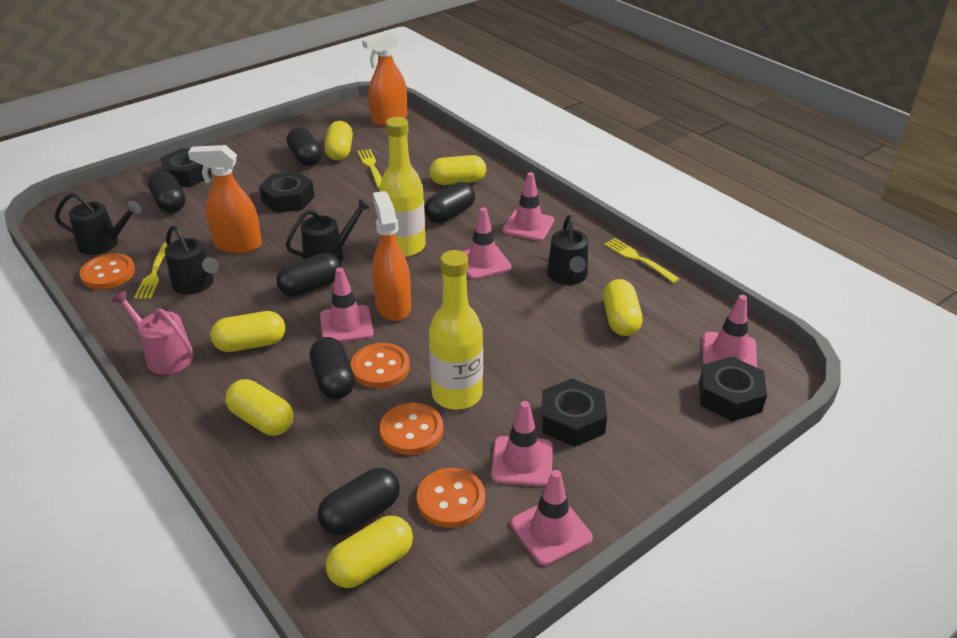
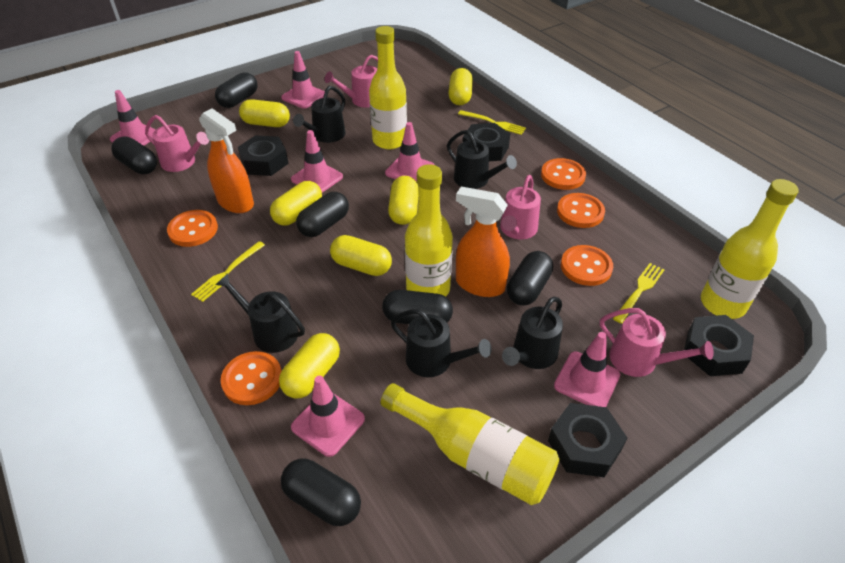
black watering can: [55,192,141,255] [165,225,219,294] [286,199,370,263] [547,215,588,285] = 4 -> [215,273,305,353] [293,86,346,143] [391,309,492,377] [447,130,517,189] [502,297,563,369] = 5
orange button: [79,253,135,289] [351,343,410,388] [380,403,443,455] [417,468,485,528] = 4 -> [167,210,218,247] [221,351,282,405] [541,158,586,190] [557,193,605,228] [561,245,613,286] = 5
orange spray bottle: [188,145,262,254] [362,30,407,126] [372,191,411,321] = 3 -> [199,108,254,213] [456,186,510,297] = 2
pink watering can: [112,290,194,375] = 1 -> [145,115,209,172] [325,55,378,108] [500,175,541,239] [600,308,714,377] = 4
yellow bottle: [379,117,426,257] [429,250,483,410] = 2 -> [369,26,407,149] [381,383,559,505] [405,164,453,297] [701,179,799,319] = 4

